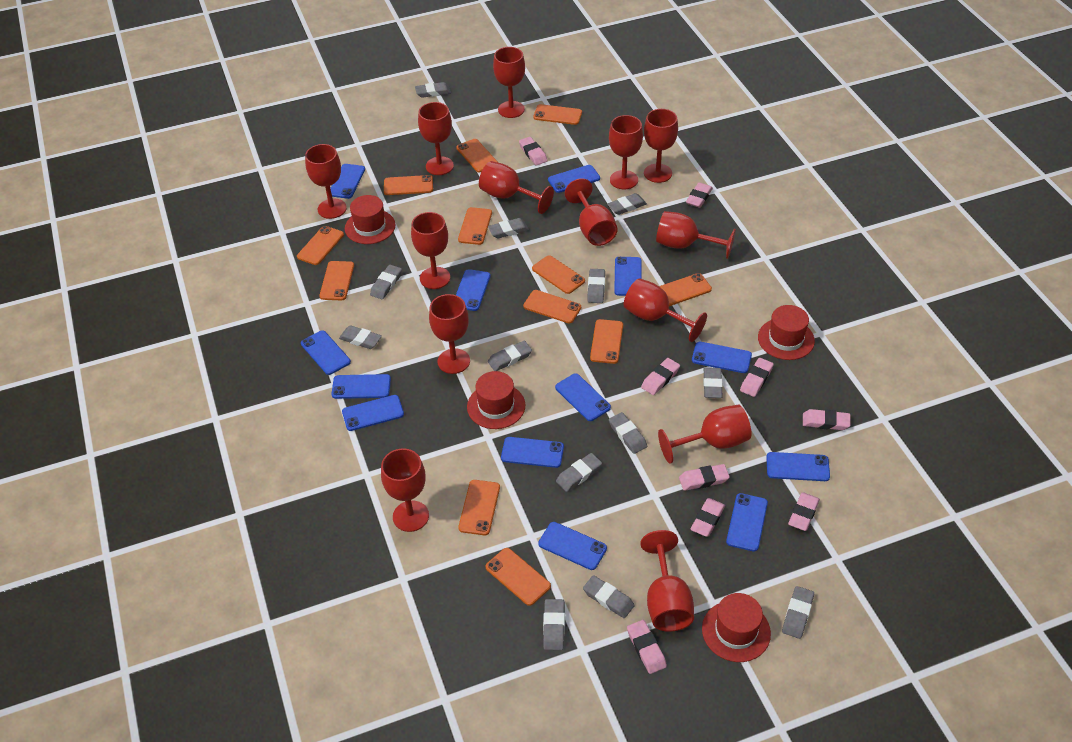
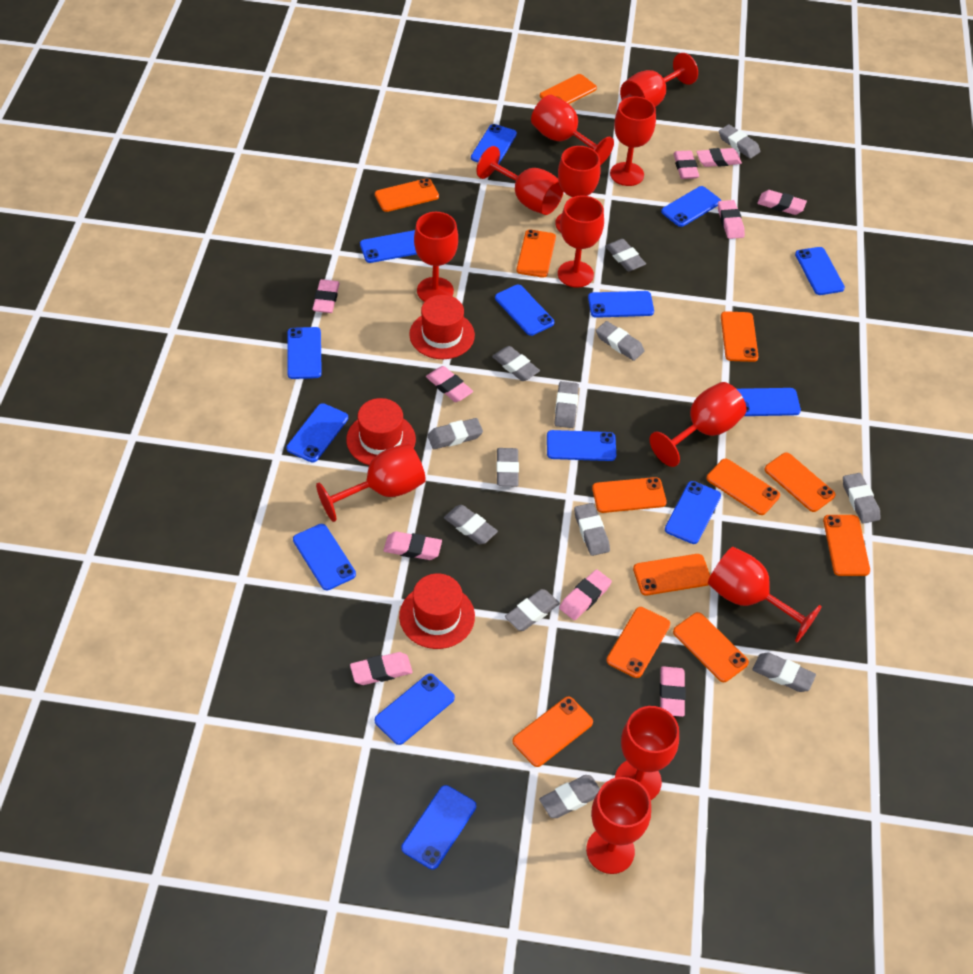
blue phone: [301,330,351,375] [330,164,365,199] [332,374,391,399] [342,395,404,431] [456,269,491,311] [501,437,564,468] [538,522,607,570] [548,165,600,193] [555,374,611,421] [614,257,642,296] [692,342,752,373] [726,493,768,552] [766,452,830,481] = 13 -> [286,403,348,462] [287,327,322,379] [293,524,356,590] [360,230,417,263] [375,674,455,745] [401,785,476,870] [471,124,517,165] [495,285,554,336] [547,430,616,461] [588,291,654,318] [661,186,721,227] [665,481,721,544] [737,388,801,416] [795,247,845,295] = 14
pink eraser: [519,137,547,165] [627,620,667,674] [641,358,680,395] [679,464,730,491] [686,183,713,208] [690,498,725,537] [740,358,774,397] [788,492,820,531] [803,409,851,430] = 9 -> [312,279,340,313] [350,652,413,685] [383,531,442,560] [426,366,473,402] [559,569,612,620] [660,666,686,717] [673,150,699,179] [696,148,742,167] [718,200,745,239] [757,190,807,215] = 10
red goblet: [305,144,347,219] [381,448,429,532] [411,212,450,289] [418,102,454,175] [429,294,470,374] [479,161,554,214] [493,47,525,118] [565,178,617,246] [609,115,643,189] [624,278,707,342] [640,530,694,632] [644,109,678,183] [656,211,736,259] [658,405,752,464] = 14 -> [316,443,426,522] [414,212,458,302] [477,146,564,215] [531,95,614,165] [555,146,600,232] [558,195,604,288] [586,777,651,874] [610,97,656,186] [615,706,679,800] [620,53,698,107] [650,382,746,467] [708,547,822,642] = 12
red hat: [345,195,395,244] [467,371,525,429] [702,593,771,662] [758,305,815,360] = 4 -> [346,398,416,465] [399,573,475,649] [409,295,475,359] = 3

